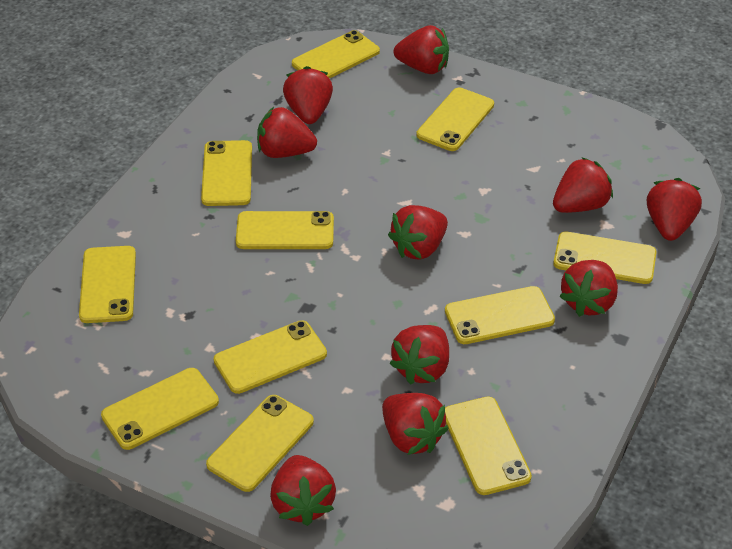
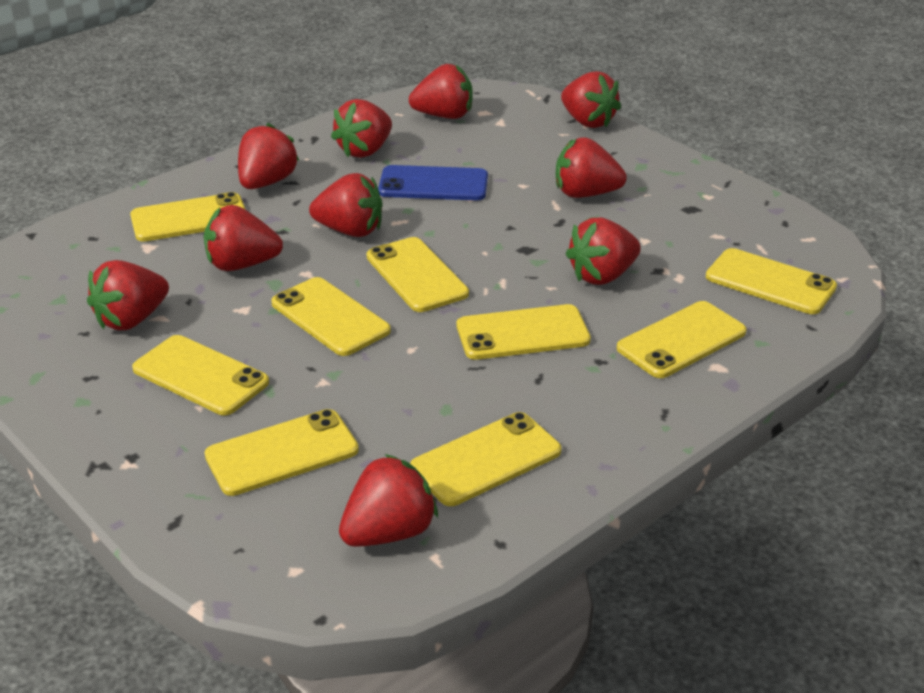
blue phone: none = 0 -> [378,165,488,201] = 1
yellow phone: [79,246,136,323] [101,368,219,450] [201,140,252,206] [206,395,314,492] [214,320,327,394] [236,211,334,249] [292,30,380,79] [416,88,494,151] [445,286,555,344] [445,396,532,495] [553,231,656,284] = 11 -> [130,192,246,242] [132,335,269,415] [204,409,359,496] [271,277,391,356] [366,237,469,312] [411,412,561,506] [457,304,591,360] [617,301,747,378] [706,248,837,314] = 9

